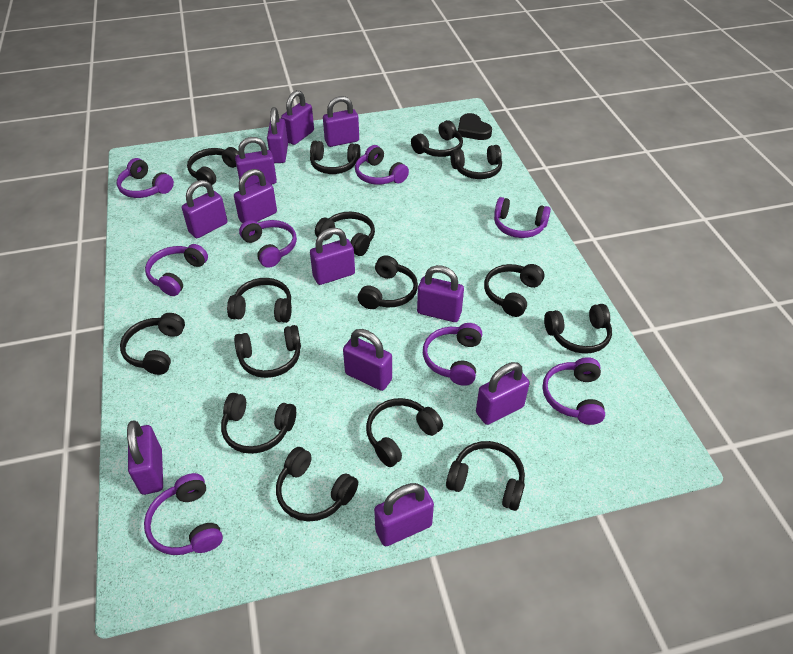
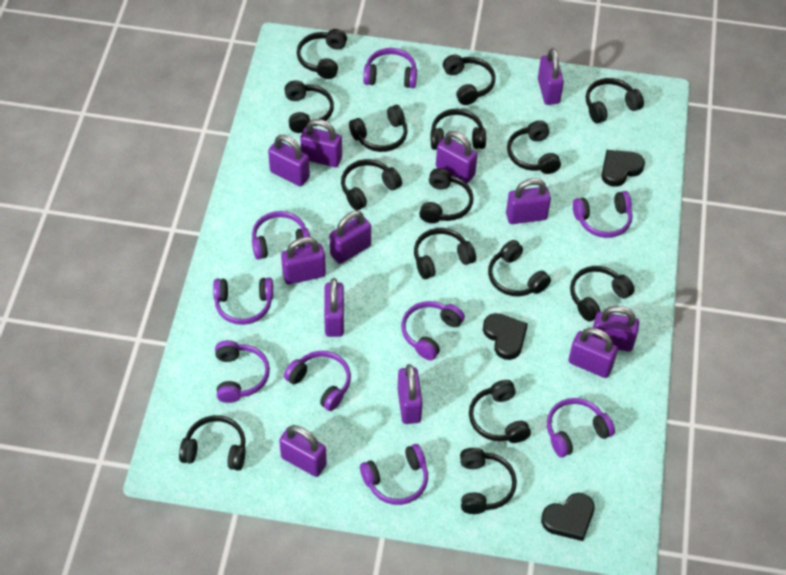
black heart: [458,113,492,140] = 1 -> [483,313,528,360] [541,493,595,541] [601,150,645,187] = 3
purple headphones: [117,158,174,198] [144,473,223,555] [145,244,208,296] [239,220,297,268] [355,145,409,185] [423,323,482,386] [494,197,551,238] [542,357,605,425] = 8 -> [213,278,273,325] [215,340,270,403] [252,211,311,260] [284,351,351,411] [360,444,428,505] [363,48,417,88] [401,301,465,360] [547,398,615,457] [573,191,633,238] = 9

